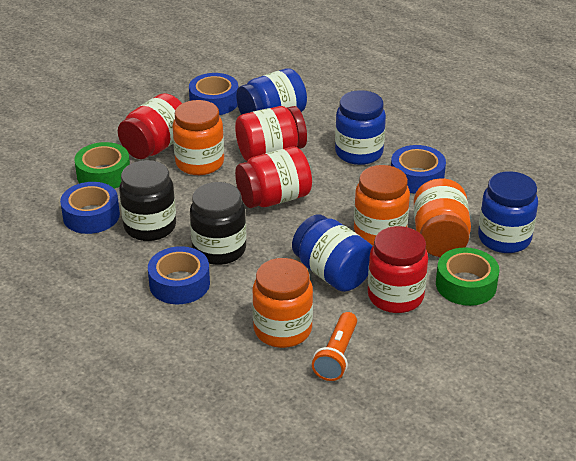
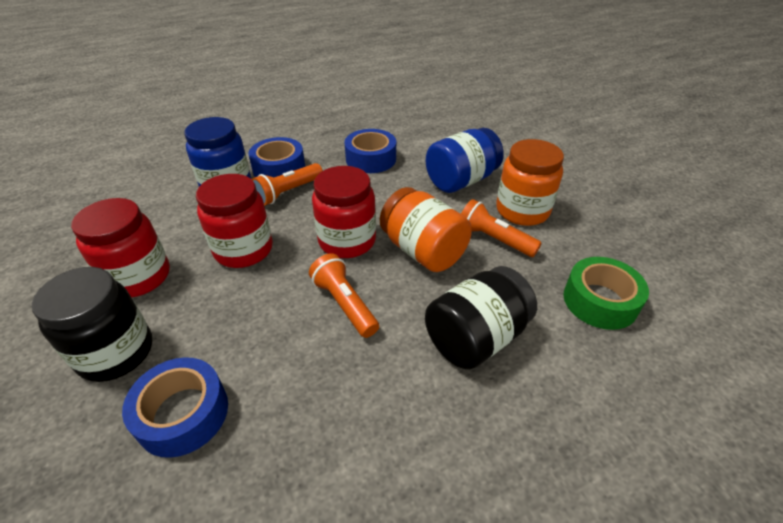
blue jar: [236,68,307,115] [292,214,373,292] [335,90,386,165] [478,171,538,253] = 4 -> [184,117,251,186] [426,128,504,193] = 2
blue tape: [60,182,120,234] [148,246,210,304] [189,73,238,115] [391,145,446,194] = 4 -> [122,357,228,458] [248,137,305,177] [344,129,396,173] = 3
green tape: [75,142,130,189] [436,247,499,306] = 2 -> [563,257,649,330] = 1
orange flashlight: [312,312,357,381] = 1 -> [252,163,323,206] [309,253,379,338] [461,199,542,257] = 3
orange jar: [173,100,224,175] [252,258,313,348] [354,165,410,245] [414,178,471,257] = 4 -> [380,187,472,272] [496,139,564,226] = 2
red jar: [118,93,182,159] [235,106,307,161] [235,147,312,208] [368,226,428,313] = 4 -> [71,198,170,297] [196,174,273,268] [312,166,376,258] = 3

